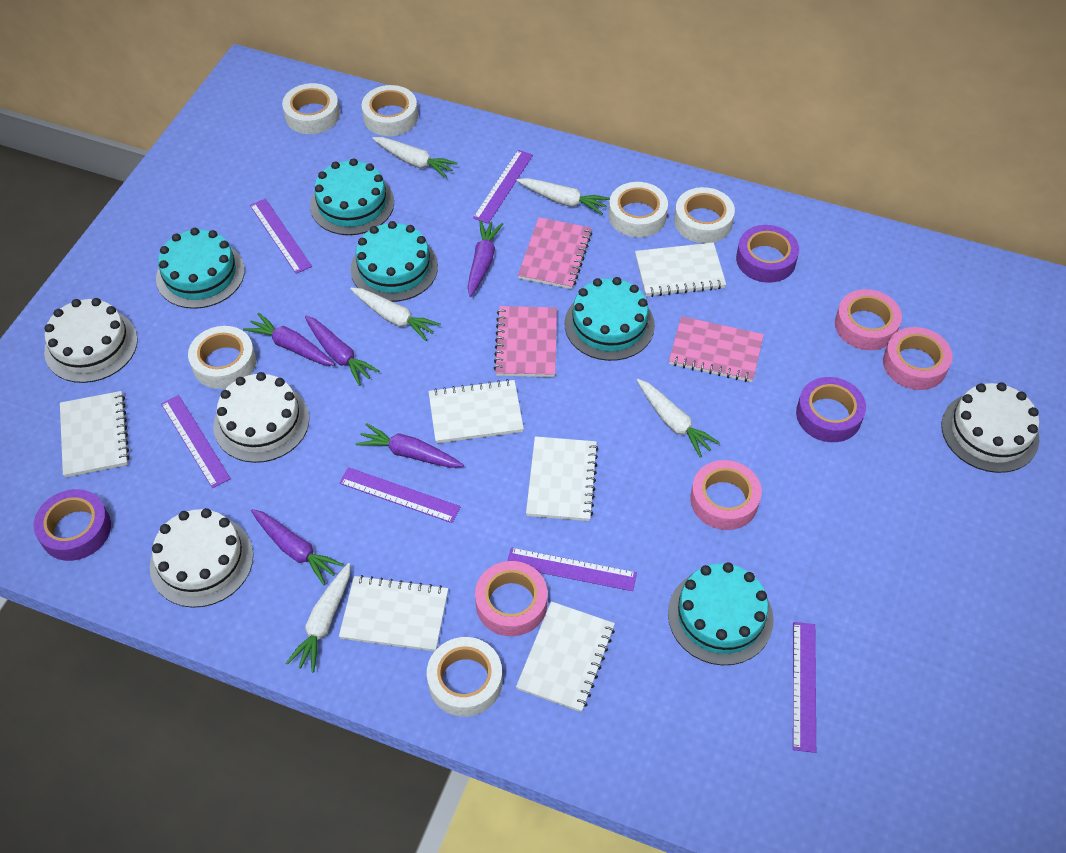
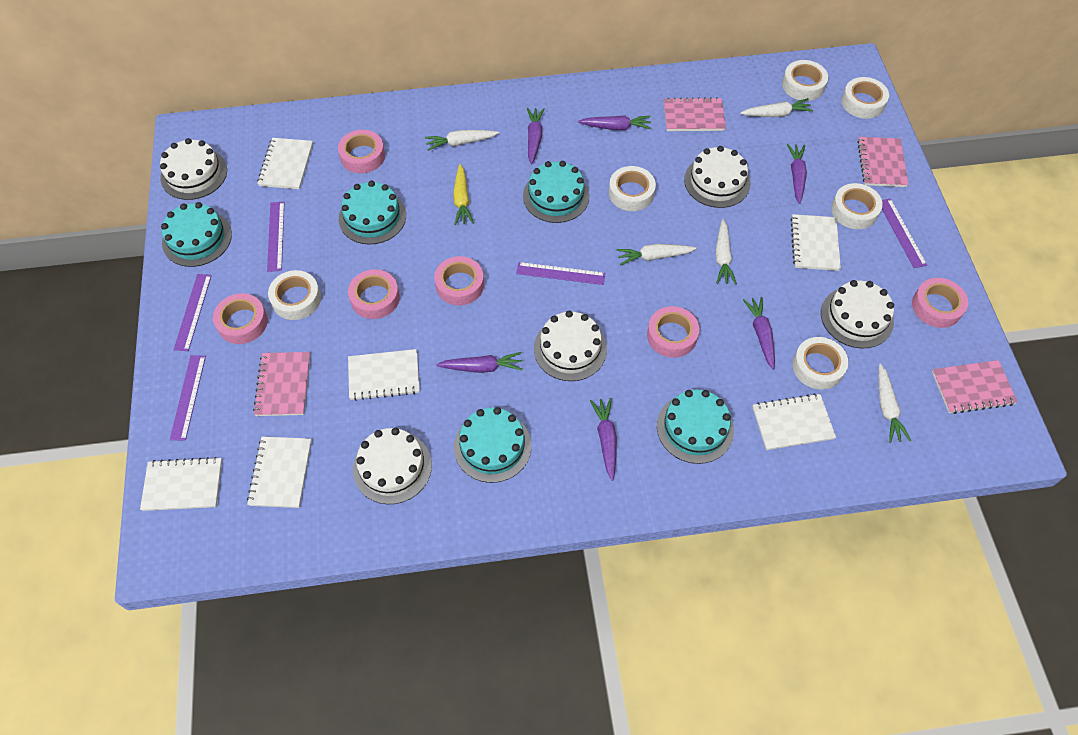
pink notebook: [494,306,557,377] [518,217,592,289] [669,316,764,382] = 3 -> [253,352,310,416] [664,97,726,131] [857,137,909,187] [932,360,1018,414] = 4
pink tape: [475,561,547,636] [690,460,762,530] [835,289,902,350] [883,327,953,390] = 4 -> [213,293,268,344] [338,130,385,173] [348,269,400,319] [434,256,484,305] [647,306,699,358] [912,278,968,328] = 6
purple carrot: [243,312,335,366] [251,509,344,585] [305,316,379,386] [356,423,464,468] [468,220,503,297] = 5 -> [436,352,522,373] [527,108,544,164] [578,115,651,130] [590,398,617,481] [743,297,775,370] [787,144,807,204] = 6
purple ruler: [161,395,231,488] [250,199,312,274] [339,467,460,523] [473,150,533,224] [507,547,637,591] [793,622,816,753] = 6 -> [170,355,206,441] [174,274,212,351] [267,202,284,272] [516,262,605,285] [882,198,927,268] = 5
purple tape: [34,489,111,561] [736,225,799,283] [796,377,866,442] = 3 -> none = 0
white cake: [44,298,138,383] [150,508,253,608] [213,372,309,463] [941,382,1039,473] = 4 -> [160,138,227,200] [353,428,432,504] [534,311,607,381] [684,146,751,208] [821,280,894,348] = 5
yellow carrot: none = 0 -> [453,164,474,225] = 1

